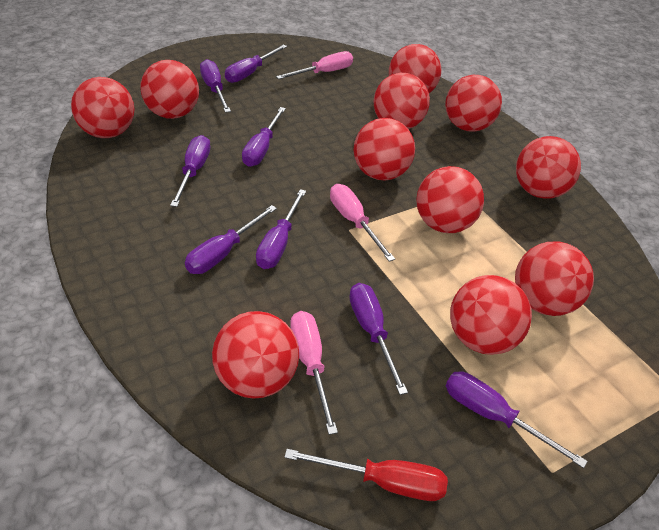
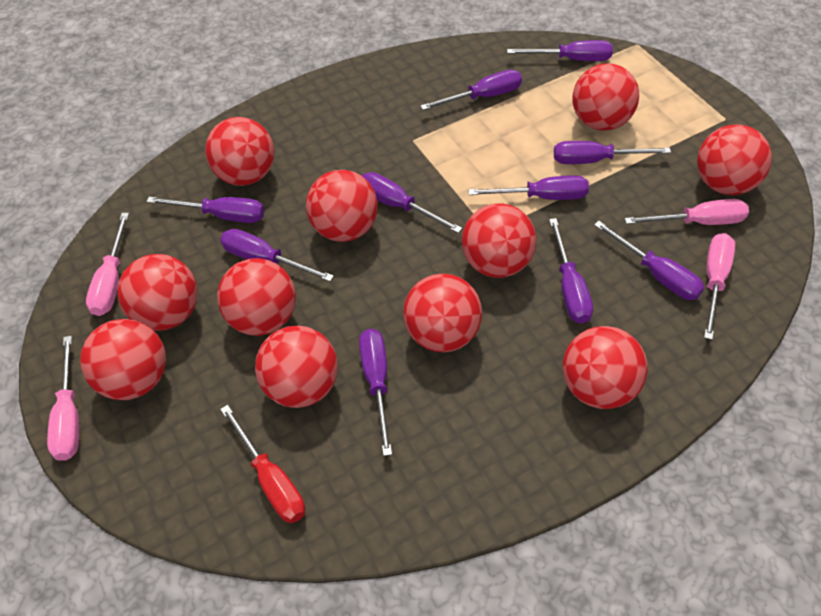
pink screwdriver: [276,51,353,79] [290,311,338,435] [330,184,395,262] = 3 -> [47,336,79,461] [86,213,129,316] [625,199,749,225] [704,233,735,340] = 4
purple screwdriver: [170,135,210,207] [185,205,277,274] [200,59,231,113] [225,44,287,83] [242,107,286,167] [256,189,306,269] [349,283,408,395] [446,371,588,468] = 8 -> [146,197,264,223] [220,229,334,282] [359,329,392,456] [362,172,462,233] [420,70,522,110] [468,175,589,200] [507,40,613,61] [549,218,593,324] [554,141,671,164] [594,221,704,300] = 10

